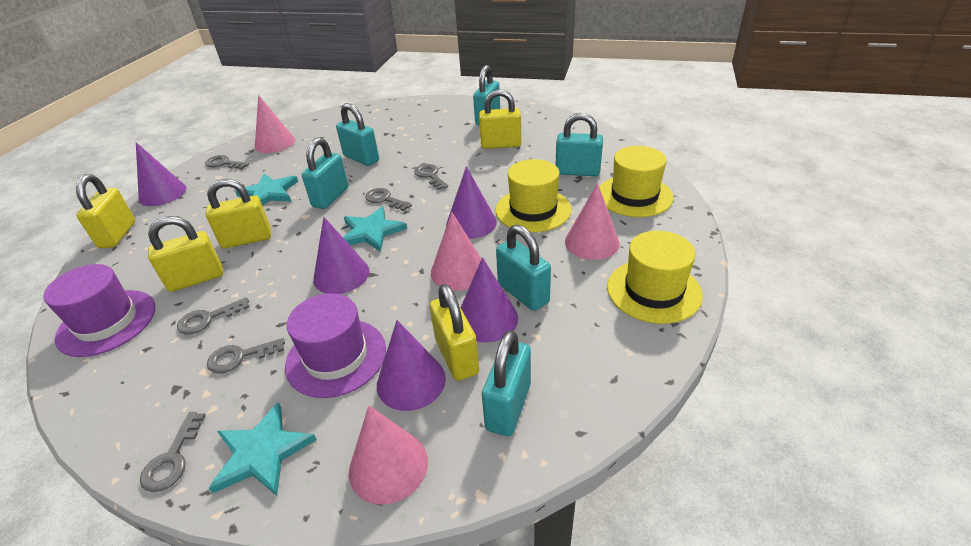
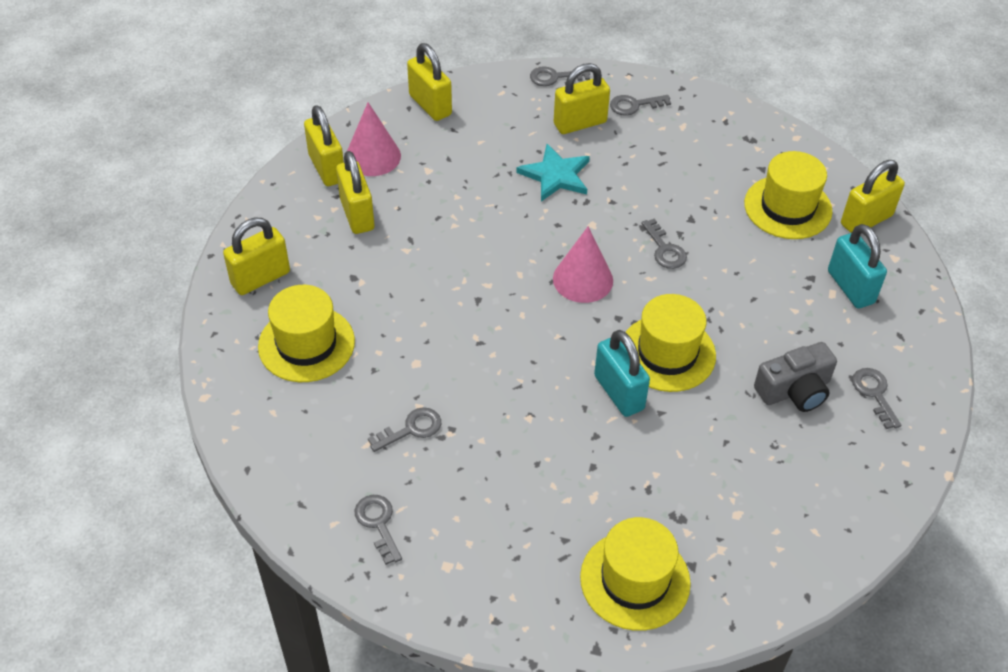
grey camera: none = 0 -> [754,342,837,412] = 1
pink cone: [255,95,295,153] [349,406,428,505] [431,212,482,291] [565,183,620,260] = 4 -> [347,102,401,176] [553,227,613,303] = 2
purple cone: [136,142,186,206] [313,217,369,294] [377,320,446,411] [446,166,497,239] [460,257,518,342] = 5 -> none = 0
purple hat: [43,264,155,357] [285,293,386,398] = 2 -> none = 0
turquoise padlock: [302,138,348,209] [336,103,379,166] [473,65,500,125] [482,330,531,436] [496,225,551,311] [556,113,603,176] = 6 -> [594,330,650,417] [828,224,887,309] = 2
turquoise star: [209,402,317,496] [235,174,298,205] [343,206,407,252] = 3 -> [516,144,590,201] = 1
yellow hat: [496,159,572,232] [599,146,674,217] [607,231,703,324] = 3 -> [258,285,355,382] [580,517,691,631] [626,294,716,392] [744,151,832,239] = 4
yellow padlock: [76,174,135,248] [148,216,223,292] [206,179,271,248] [430,284,479,381] [479,89,521,149] = 5 -> [223,218,290,295] [304,105,344,186] [336,151,375,234] [407,43,452,121] [554,63,610,134] [841,160,905,233] = 6

